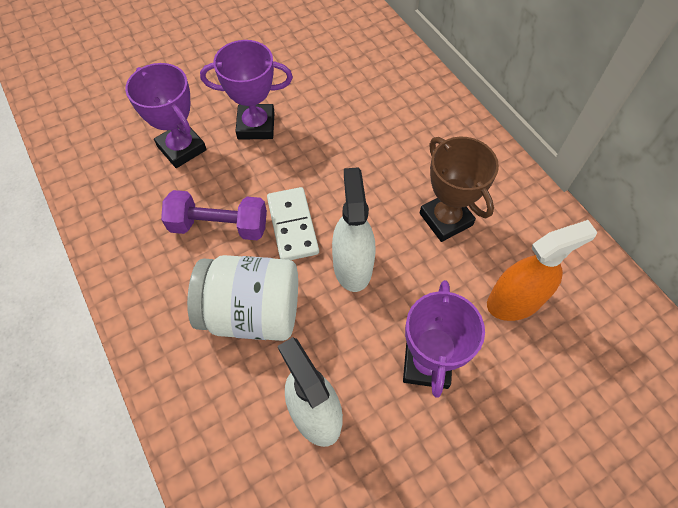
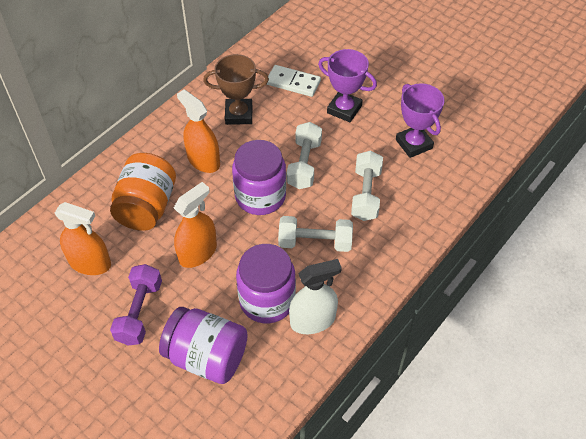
orange jar: none = 0 -> [110,153,176,231] = 1
orange spray bottle: [487,220,597,321] = 1 -> [55,202,111,275] [174,182,217,268] [177,90,220,173] = 3
purple jar: none = 0 -> [159,307,248,384] [232,140,286,215] [236,244,296,323] = 3
purple trophy: [125,63,207,168] [200,40,293,140] [403,280,485,398] = 3 -> [318,49,377,122] [396,83,445,158] = 2
white dumbbell: none = 0 -> [278,216,353,252] [287,122,322,189] [351,151,383,221] = 3
white jar: [187,255,298,341] = 1 -> none = 0
white spray bottle: [278,337,343,447] [332,167,376,292] = 2 -> [289,259,342,334] = 1

